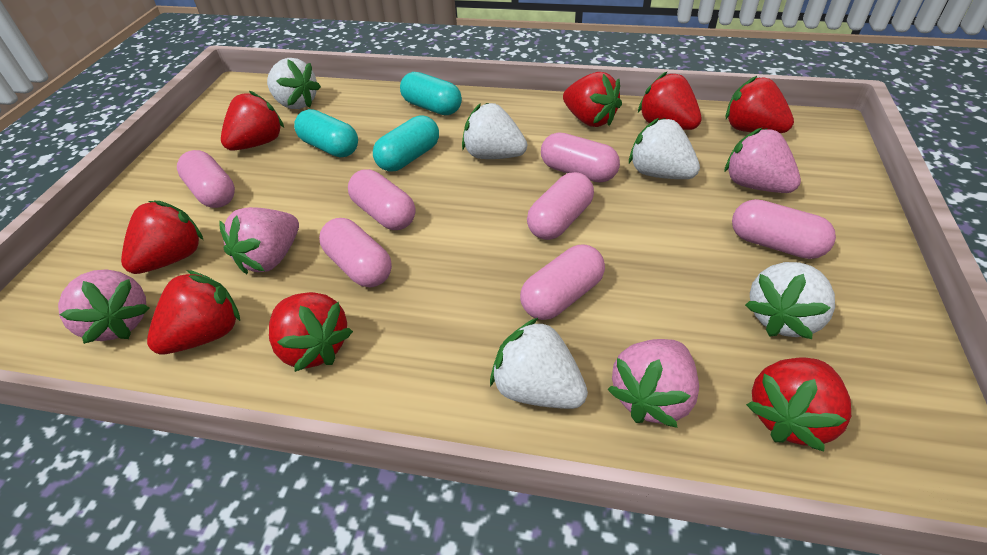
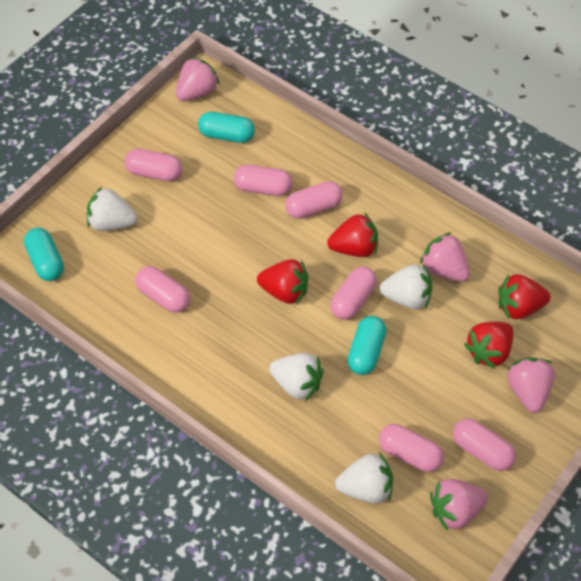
red strawberry: [121,201,203,274] [147,270,240,354] [221,91,284,151] [269,292,353,372] [563,72,622,127] [638,72,702,130] [726,76,794,133] [746,357,851,451] = 8 -> [257,259,308,304] [327,212,378,257] [464,322,513,369] [498,274,551,319] = 4
white strawberry: [267,58,321,109] [462,103,527,159] [490,318,588,409] [629,118,700,179] [745,262,835,339] = 5 -> [87,187,137,231] [269,353,324,401] [335,452,393,504] [380,264,432,309] = 4

